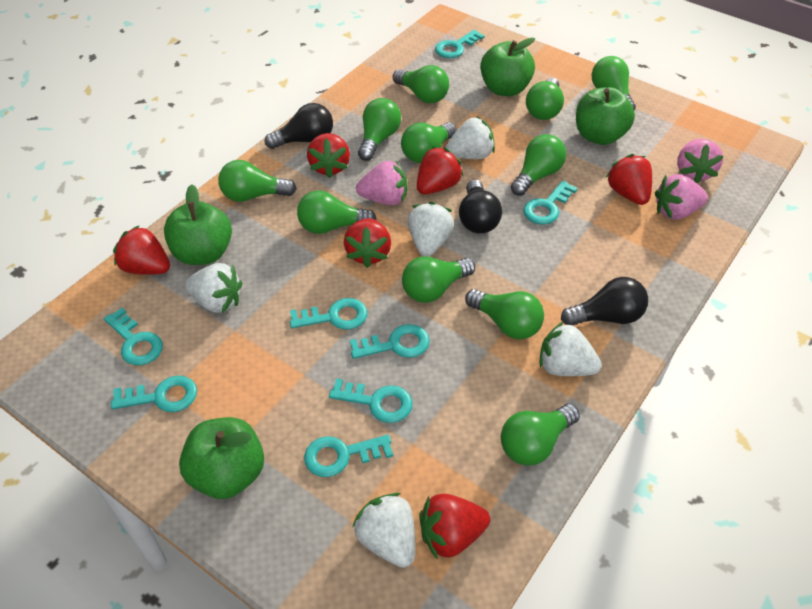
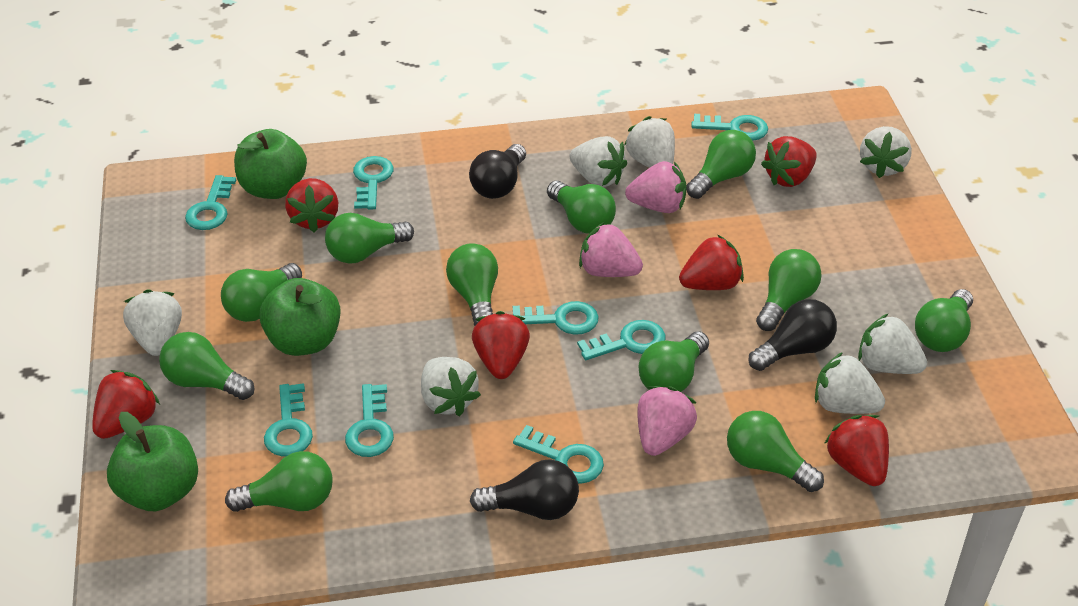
green apple: [164,184,232,265] [179,417,264,499] [480,38,535,96] [576,87,635,145] = 4 -> [107,412,198,511] [234,129,307,199] [259,278,341,356] = 3
white strawberry: [185,263,242,313] [353,493,415,568] [407,202,454,256] [445,117,495,159] [539,321,602,376] = 5 -> [123,289,182,356] [421,357,481,416] [569,136,627,187] [624,116,675,168] [815,352,885,414] [858,314,927,374] [860,126,912,178] = 7

